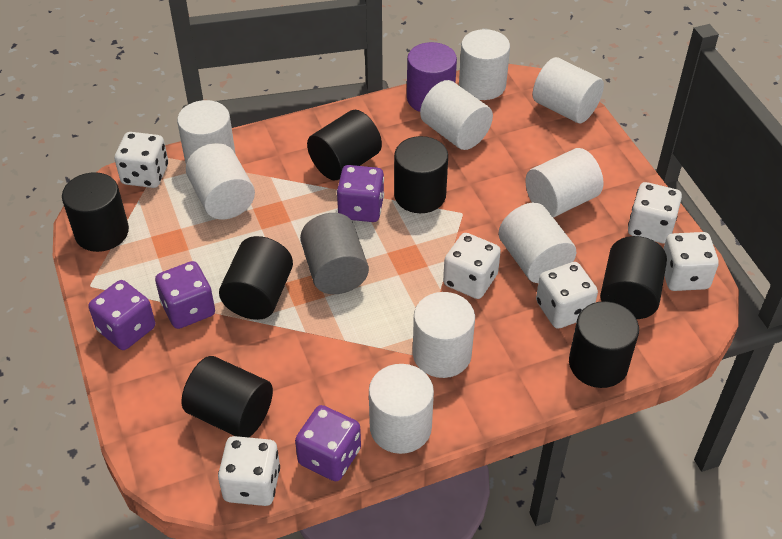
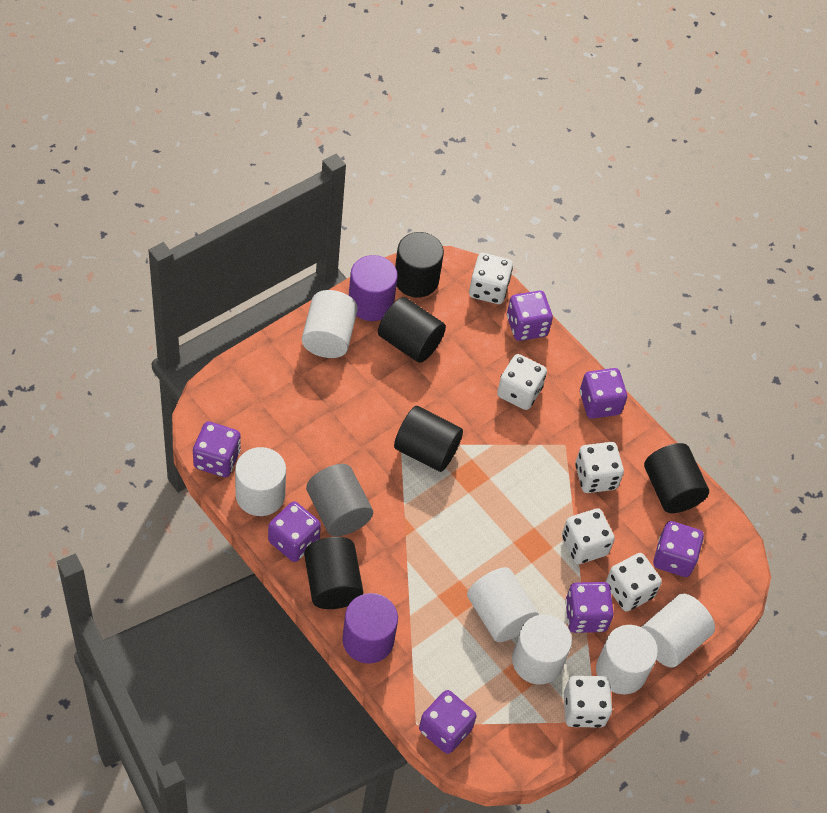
black cylinder: [62,172,129,252] [182,356,273,437] [219,236,293,320] [307,110,382,180] [394,136,448,213] [569,301,639,388] [600,236,667,319] = 7 -> [304,537,363,609] [378,297,446,363] [394,406,463,472] [395,232,444,297] [644,443,709,513] = 5
purple cylinder: [407,42,457,112] = 1 -> [342,593,398,664] [349,255,398,321] = 2
purple dice: [88,280,155,350] [155,261,215,329] [295,405,361,481] [337,165,384,222] = 4 -> [193,421,241,477] [268,501,321,562] [419,690,477,754] [507,291,553,341] [565,582,614,633] [580,368,627,419] [653,521,704,577] = 7
white cylinder: [177,100,235,164] [186,143,255,219] [369,364,434,454] [413,292,475,378] [420,80,493,150] [459,29,510,100] [498,203,576,283] [525,148,603,217] [533,57,604,123] = 9 -> [235,447,286,516] [302,290,358,358] [467,567,539,642] [512,615,572,684] [596,625,658,694] [641,594,715,668] = 6

